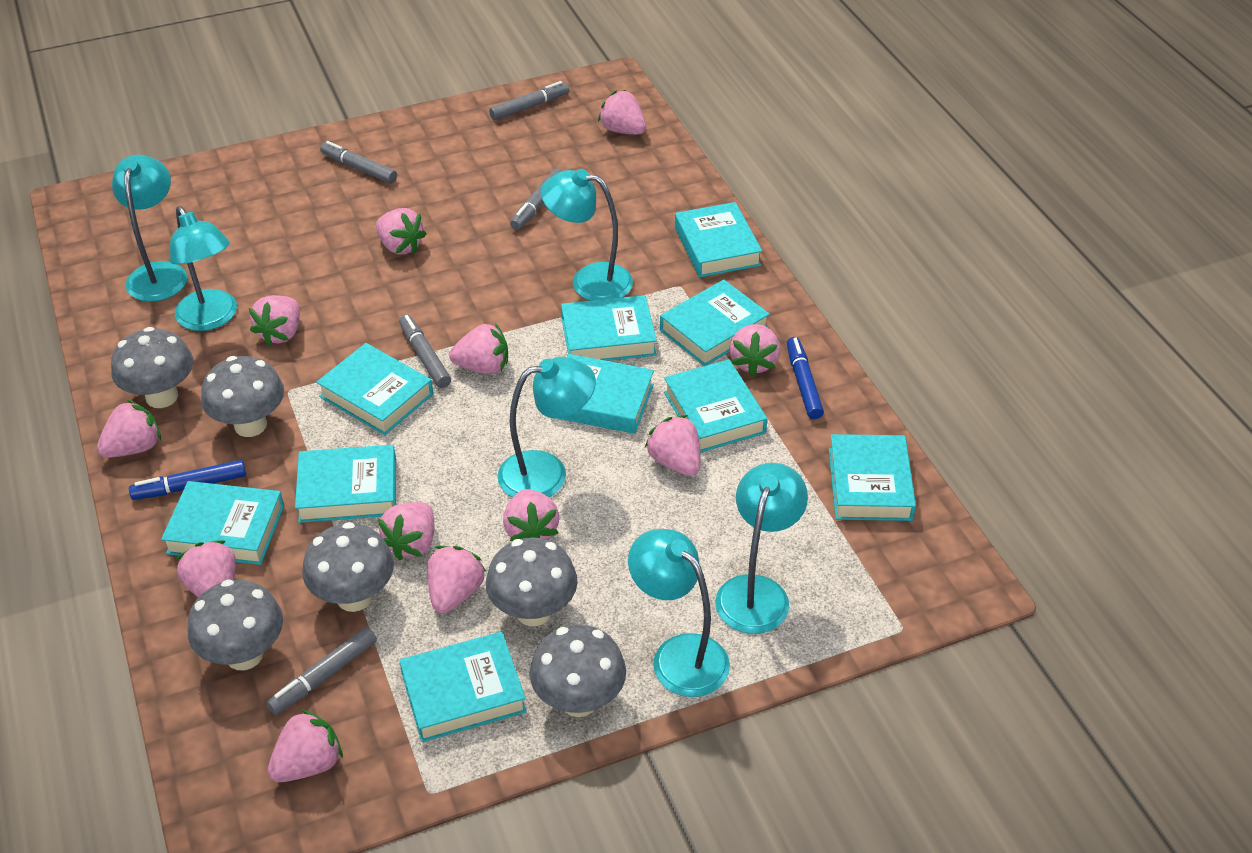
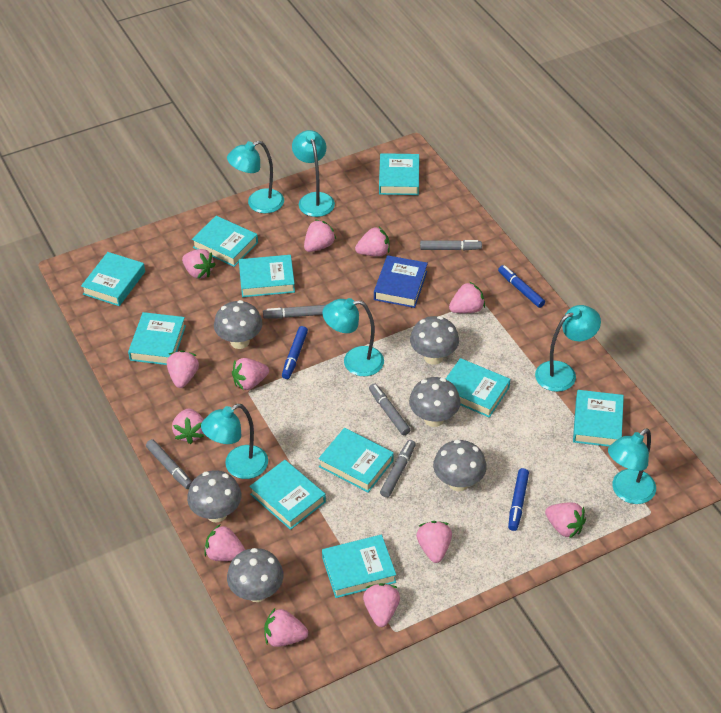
blue book: none = 0 -> [374,255,428,308] = 1
blue marker: [129,460,246,500] [787,337,824,419] = 2 -> [282,326,308,379] [498,265,545,308] [508,468,529,531] = 3

